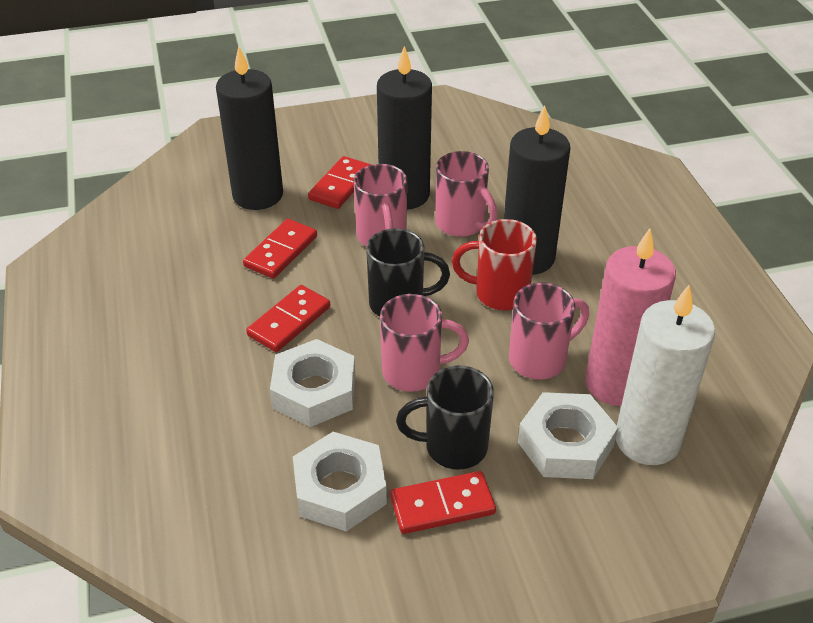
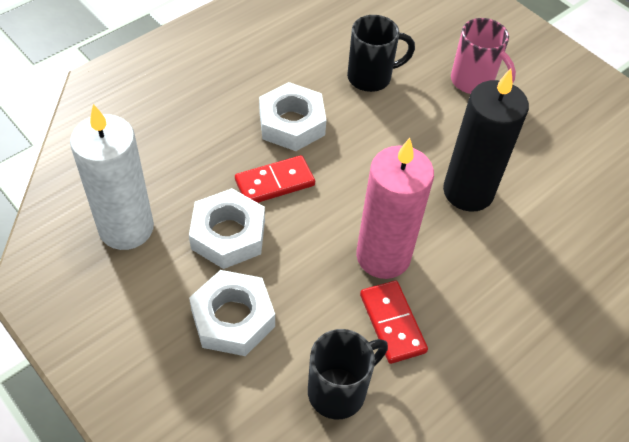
black candle: [216,46,283,210] [377,46,432,210] [504,105,570,275] = 3 -> [443,69,529,212] = 1
pink mug: [353,164,407,247] [380,294,469,392] [435,151,498,237] [509,283,589,380] = 4 -> [451,18,516,94] = 1
red domino: [243,219,317,279] [246,285,330,352] [308,156,371,209] [390,471,496,534] = 4 -> [235,155,315,203] [360,281,428,364] = 2
red mug: [452,219,537,310] = 1 -> none = 0

